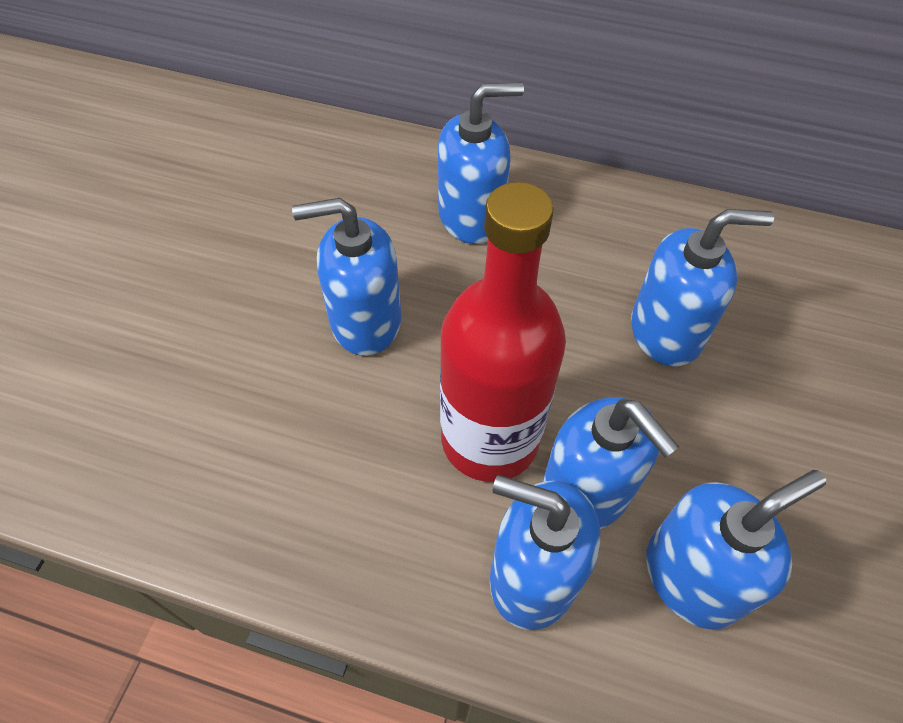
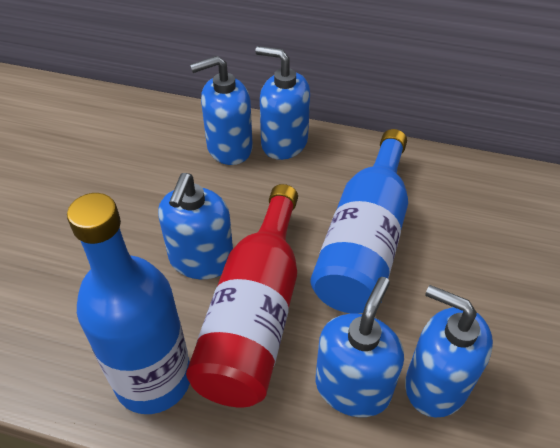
blue bottle: none = 0 -> [67,193,190,414] [310,129,408,314] = 2
blue soap dispenser: [292,198,401,356] [438,82,524,244] [490,475,600,630] [542,397,679,529] [631,209,774,367] [646,470,826,630] = 6 -> [158,173,233,279] [190,56,253,165] [255,46,310,160] [316,277,404,417] [405,285,493,418] = 5

